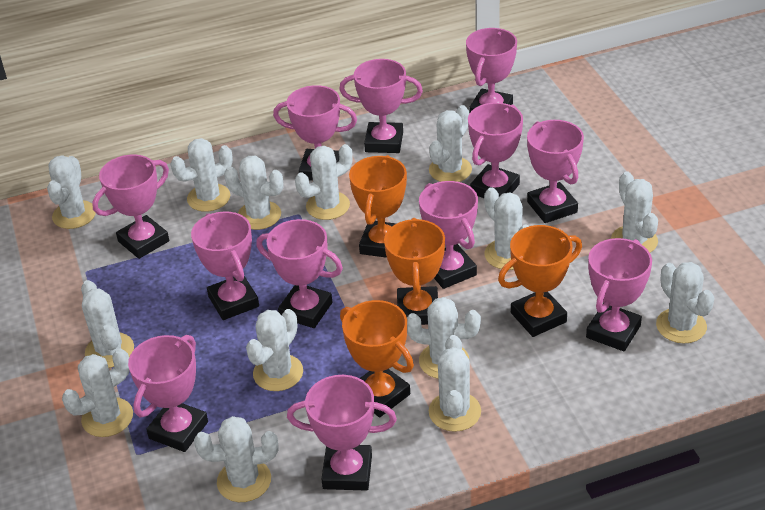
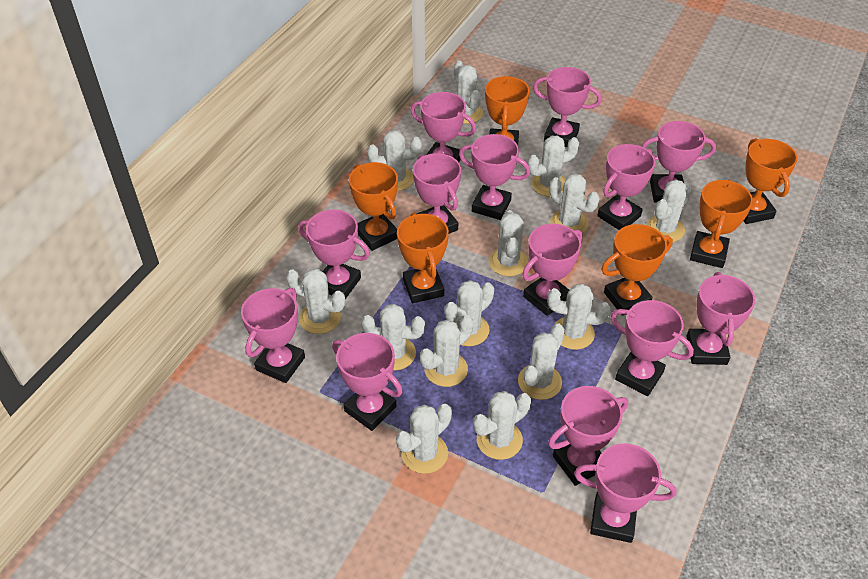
orange trophy: [340,300,414,417] [349,155,407,258] [384,218,445,325] [498,225,582,337] = 4 -> [349,162,398,251] [397,213,449,303] [485,76,530,145] [601,224,673,316] [690,179,753,268] [744,138,798,224] = 6
pink trophy: [92,155,169,259] [128,335,208,452] [191,212,259,320] [256,219,343,328] [273,85,357,181] [287,375,397,491] [339,59,423,153] [419,181,478,289] [466,28,517,114] [468,103,523,198] [527,120,584,223] [586,238,652,351] = 12 -> [241,288,305,383] [298,209,370,299] [332,333,403,431] [410,92,476,162] [413,153,461,234] [459,134,530,220] [522,224,582,316] [533,67,602,147] [548,386,628,486] [574,443,677,543] [597,144,656,230] [610,300,694,396] [642,121,716,203] [687,272,755,365] = 14

